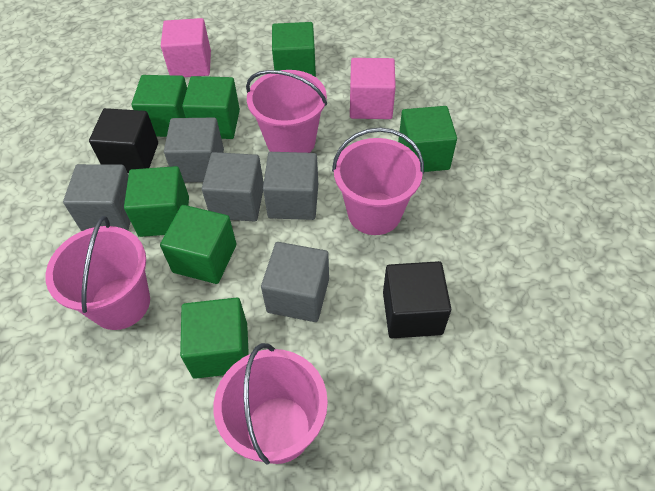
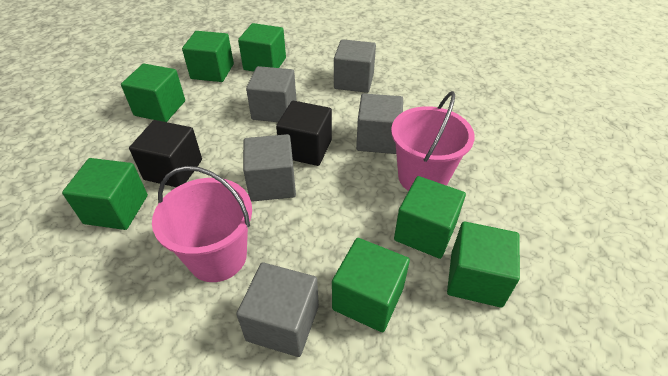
pink bucket: [45,216,150,330] [213,343,328,465] [246,70,327,153] [332,127,424,235] = 4 -> [152,166,252,282] [391,91,475,191] = 2
pink cube: [161,18,211,77] [350,58,396,119] = 2 -> none = 0

